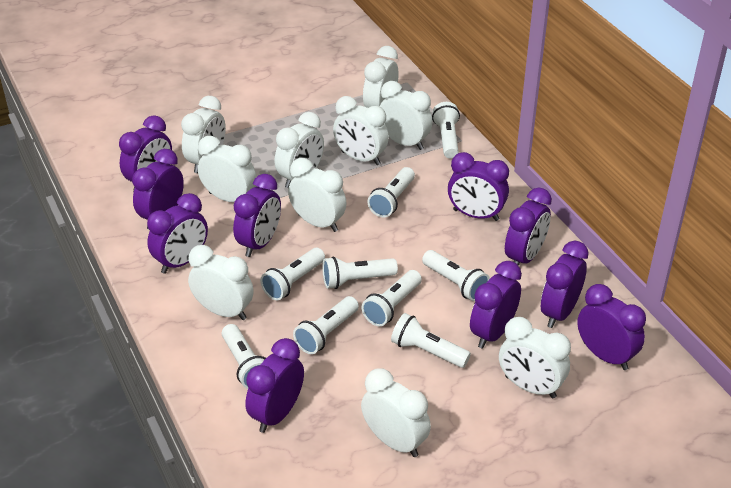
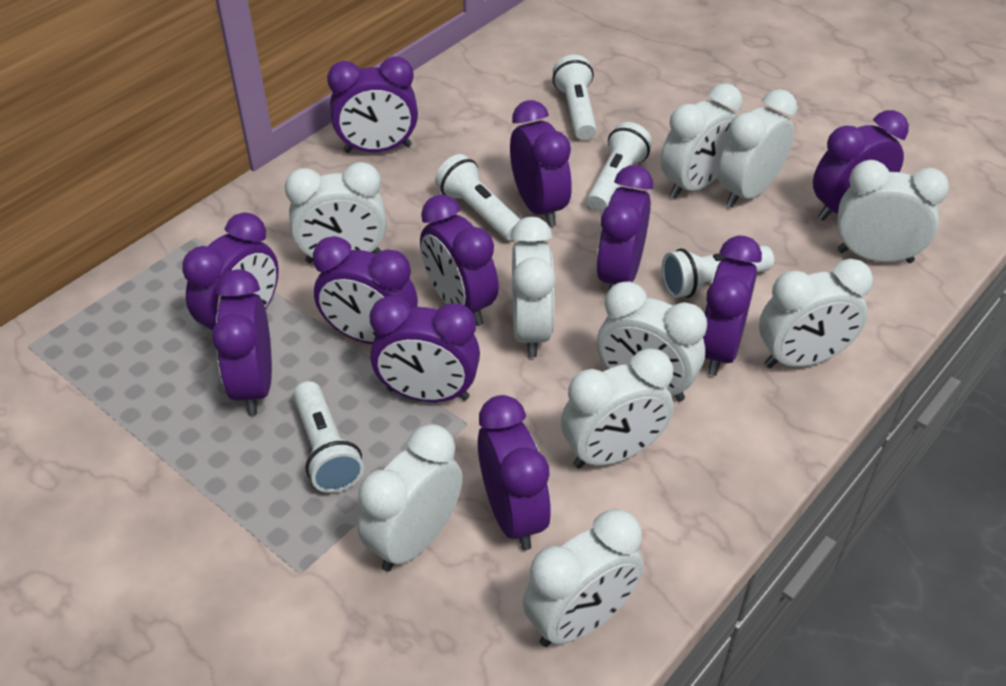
purple clock: [119,115,172,192] [132,149,184,229] [147,193,208,274] [233,174,281,257] [245,338,304,433] [448,152,509,221] [470,261,522,349] [505,187,552,266] [541,241,589,328] [577,284,646,370] = 10 -> [182,212,279,331] [212,269,272,415] [313,236,418,344] [327,56,418,153] [370,296,480,402] [420,195,499,326] [478,395,551,550] [510,100,572,227] [596,165,653,290] [703,235,762,376] [813,110,909,221] = 11
white flashlight: [222,324,266,389] [260,248,325,300] [293,296,359,354] [323,256,398,289] [362,270,422,326] [368,167,415,217] [391,313,471,368] [422,250,490,301] [432,102,460,158] = 9 -> [293,381,364,493] [435,154,521,241] [552,55,597,140] [587,122,652,212] [662,245,774,298] = 5

